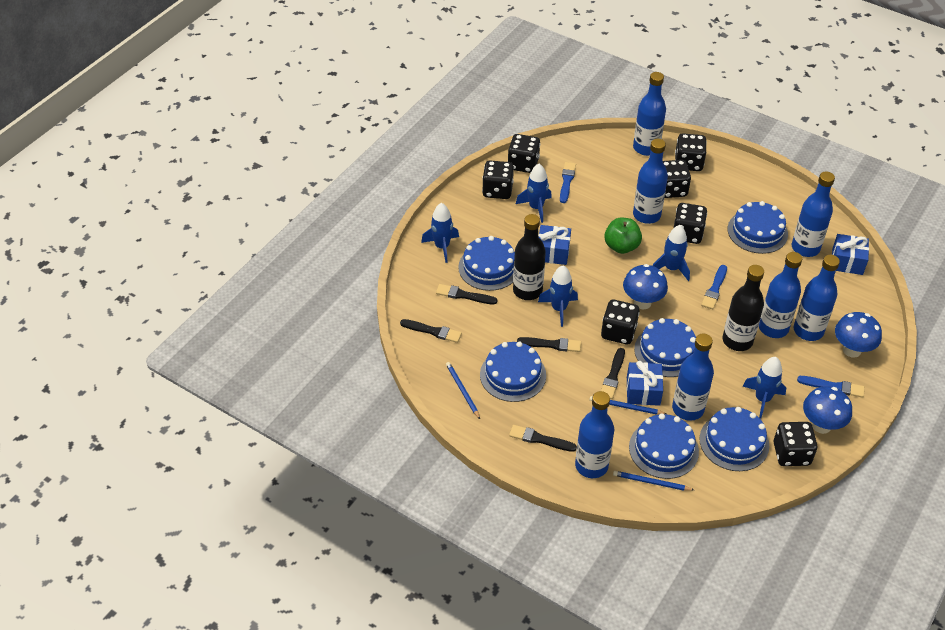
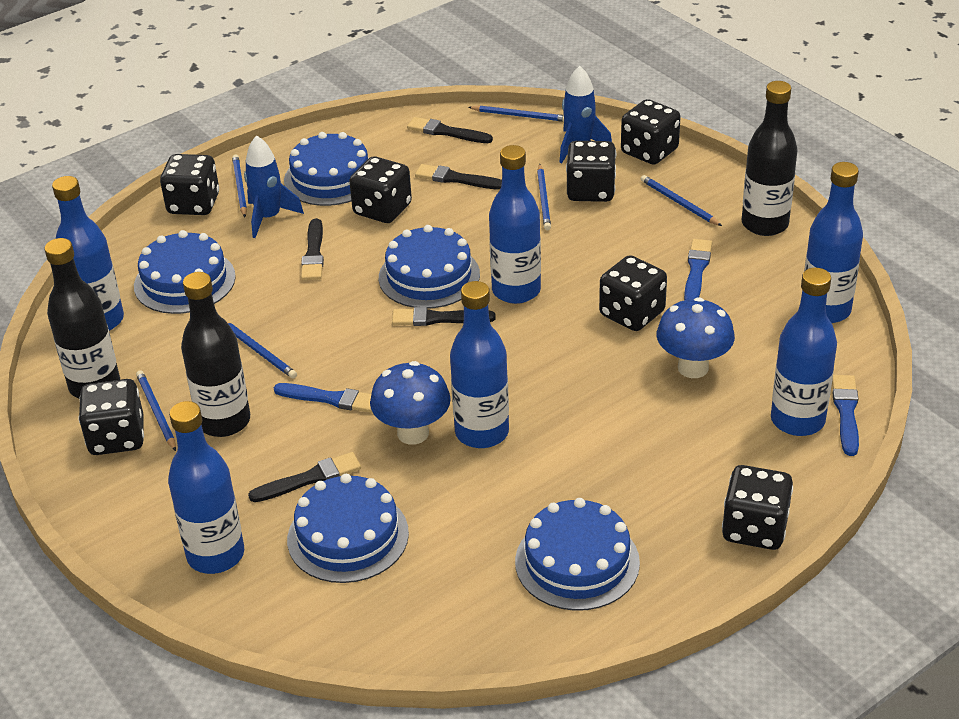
black bottle: [513,214,546,300] [723,265,764,351] = 2 -> [44,238,120,399] [181,272,250,437] [742,81,798,236] = 3
blue bottle: [575,391,614,478] [633,72,666,156] [633,139,668,224] [672,334,714,421] [759,252,802,338] [792,172,835,257] [794,255,840,341] = 7 -> [52,176,124,331] [168,401,244,574] [450,281,509,448] [489,145,541,304] [771,268,837,436] [804,162,863,323] = 6
blue cake: [458,236,515,291] [480,342,546,402] [629,414,699,479] [634,318,696,377] [699,407,769,471] [727,201,788,254] = 6 -> [134,230,236,314] [284,132,368,206] [287,474,409,583] [379,225,480,309] [515,498,640,611] = 5
blue gift: [538,225,571,265] [627,361,663,406] [832,234,869,275] = 3 -> none = 0
blue mushroom: [623,264,668,309] [803,386,852,434] [835,312,882,358] = 3 -> [370,361,451,445] [657,297,735,378] = 2
blue pencil: [446,362,480,419] [590,396,666,415] [613,471,694,491] = 3 -> [136,370,176,451] [226,321,297,379] [232,154,247,217] [468,105,564,122] [537,164,551,230] [641,175,722,226] = 6
blue rocket: [421,203,459,263] [516,164,552,223] [538,265,578,327] [653,225,690,281] [743,357,786,419] = 5 -> [244,135,304,238] [559,66,612,163] = 2
green apple: [604,218,642,254] = 1 -> none = 0

